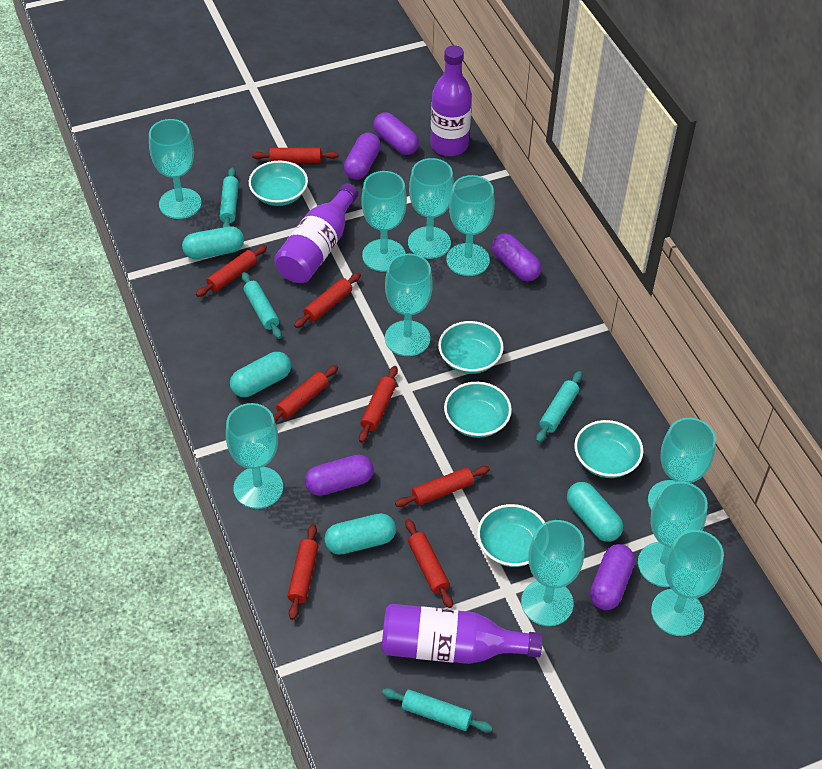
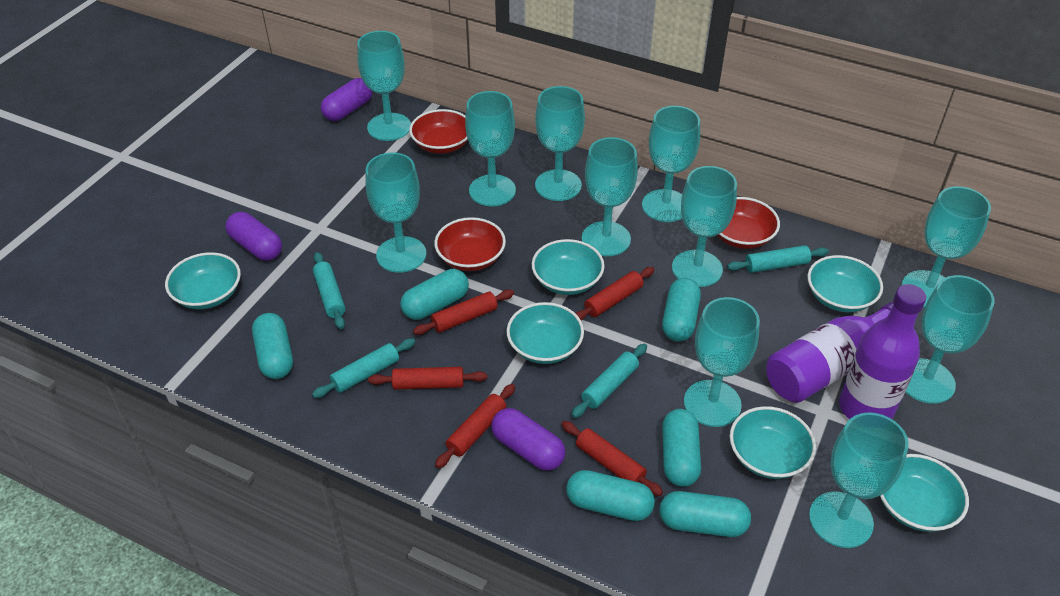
purple bottle: [274,183,359,283] [382,604,543,664] [430,45,472,156] = 3 -> [767,302,893,403] [839,284,926,419] = 2
purple capsule: [305,455,374,496] [344,133,381,180] [373,112,419,155] [492,233,541,281] [590,544,635,610] = 5 -> [225,212,282,261] [321,78,372,121] [491,408,565,471] = 3
red bowl: none = 0 -> [409,109,468,154] [434,217,506,271] [717,197,780,249] = 3
red rolling pin: [196,245,267,297] [252,147,338,163] [273,365,338,423] [287,524,318,620] [294,272,361,328] [359,366,398,443] [395,466,490,507] [405,519,453,608] = 8 -> [368,367,487,390] [413,290,514,335] [435,384,515,468] [561,421,663,496] [575,267,655,321] = 5
turquoise bowl: [249,161,308,206] [438,321,504,374] [444,382,512,438] [477,504,545,567] [574,420,643,478] = 5 -> [165,252,241,309] [507,302,584,364] [532,239,605,295] [730,406,816,479] [807,255,883,312] [880,454,969,532] = 6
turquoise capsule: [182,226,244,259] [230,352,291,397] [324,513,396,555] [567,482,623,542] = 4 -> [252,313,293,379] [400,269,469,320] [566,470,655,521] [659,491,751,537] [662,278,701,342] [662,409,701,487] = 6
turquoise goblet: [149,119,202,219] [226,403,283,509] [361,171,407,272] [385,253,433,356] [408,158,454,259] [446,175,495,276] [521,520,584,626] [638,481,708,587] [648,418,716,510] [651,530,724,636] = 10 -> [357,31,411,141] [365,152,427,273] [465,91,516,206] [535,86,585,201] [582,137,638,256] [642,106,700,222] [672,166,737,287] [684,297,760,427] [809,412,909,548] [902,186,991,307] [905,275,995,404] = 11

